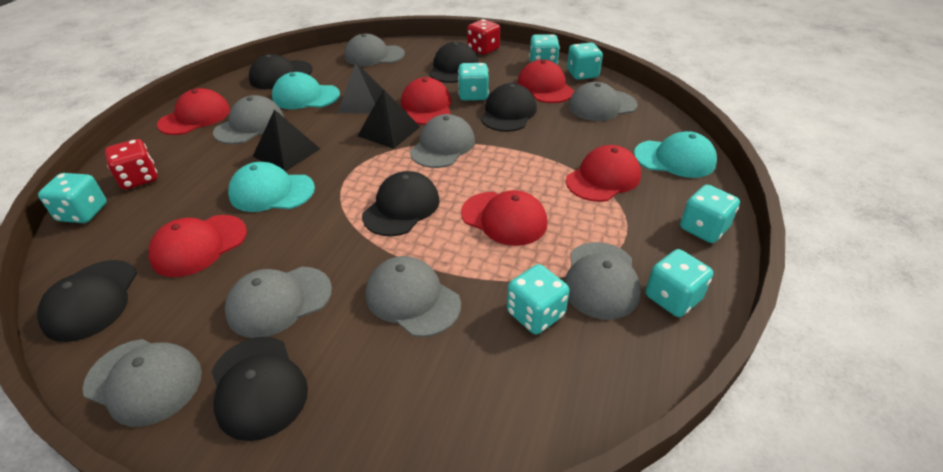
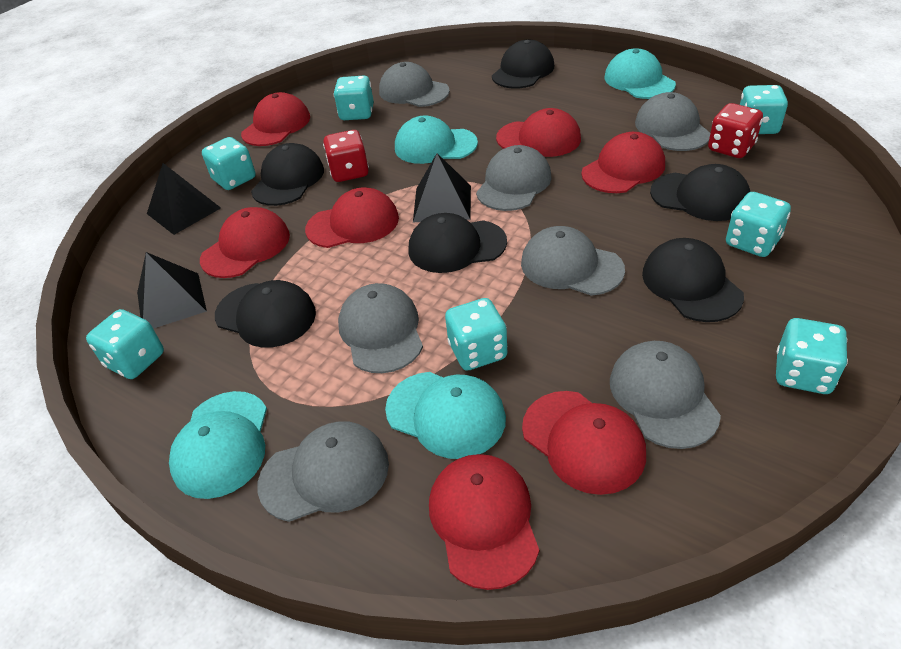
grey cap: [83,339,202,427] [213,95,284,144] [225,267,332,338] [345,34,405,66] [366,256,461,337] [410,114,475,168] [564,242,641,319] [568,82,637,121] = 8 -> [257,421,389,522] [338,283,423,373] [379,62,450,107] [476,145,552,211] [521,226,625,296] [610,341,721,449] [635,92,710,151] = 7
red cap: [148,215,247,277] [157,88,230,135] [401,77,451,125] [461,190,548,246] [517,59,574,103] [566,145,641,202] = 6 -> [200,207,290,278] [241,92,310,146] [305,188,399,248] [429,454,539,590] [496,108,581,157] [522,391,646,495] [581,132,665,193] = 7
turquoise cap: [228,162,315,212] [272,72,340,109] [634,131,717,178] = 3 -> [169,391,267,499] [385,372,506,459] [395,116,478,164] [604,49,676,99] = 4

